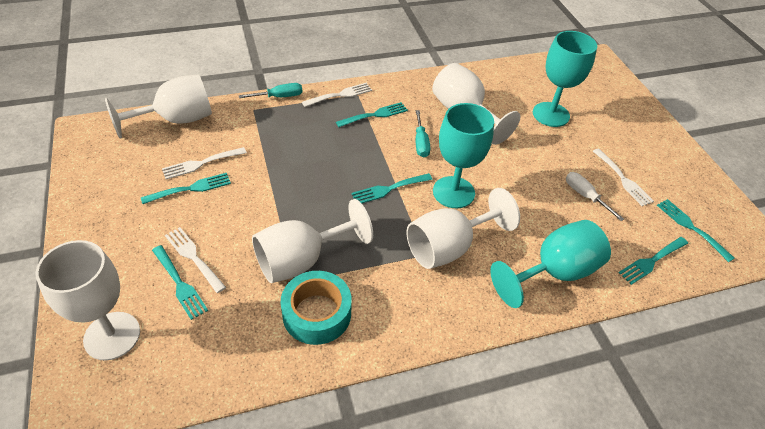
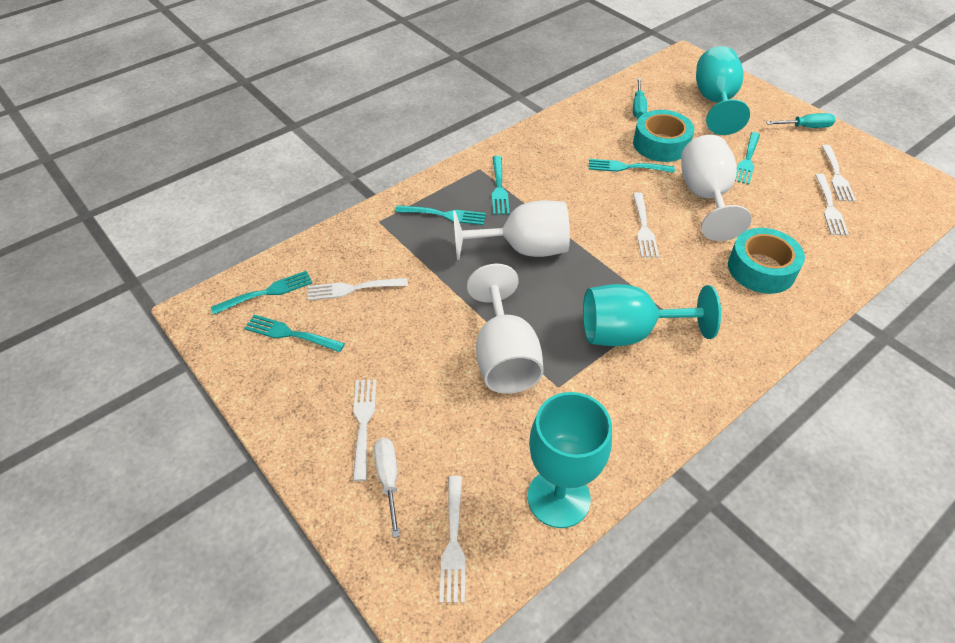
turquoise tape: [281,271,352,345] = 1 -> [633,110,694,162] [728,228,805,294] = 2
white fork: [162,147,247,179] [165,227,226,293] [302,83,372,107] [593,149,654,206] = 4 -> [308,278,408,301] [353,379,376,481] [440,476,466,603] [633,192,659,258] [815,174,849,236] [822,145,856,202] = 6
white goblet: [35,240,140,361] [105,74,212,138] [252,199,373,283] [407,188,520,269] [432,63,521,145] = 5 -> [453,200,570,260] [467,264,544,394] [681,135,752,241] = 3

